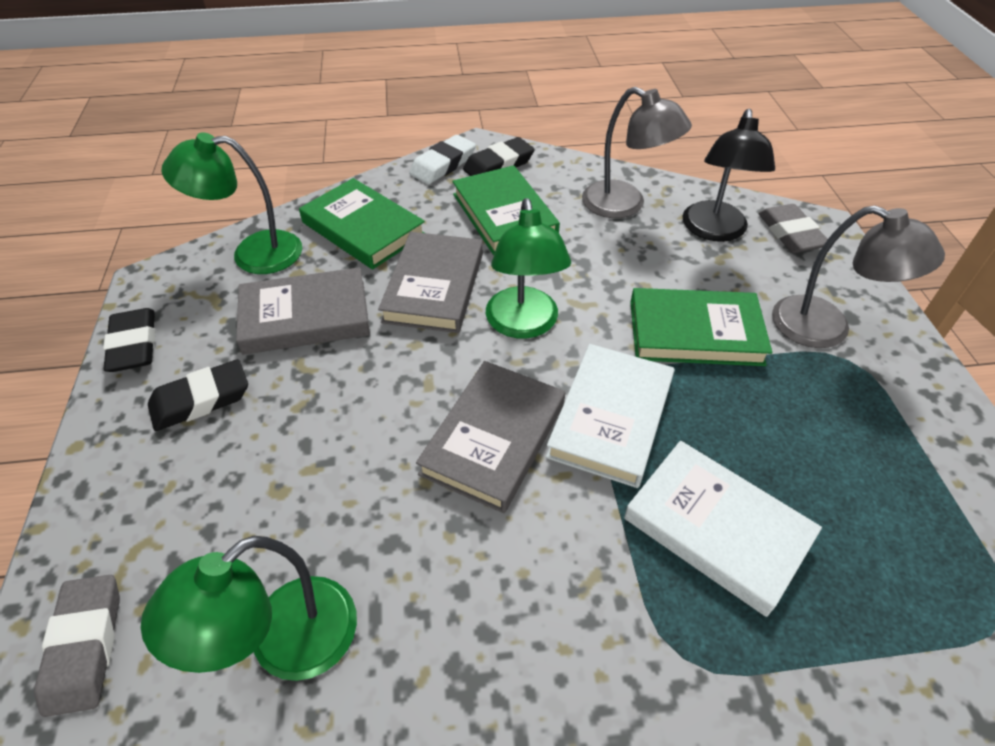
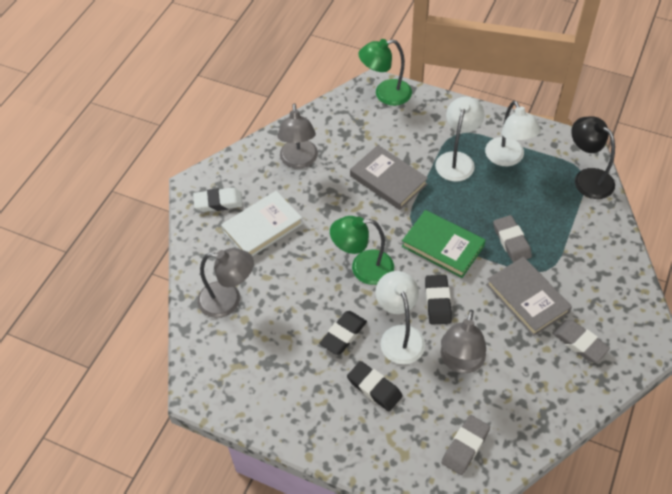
green book: [299,178,425,269] [452,165,560,255] [630,288,772,366] = 3 -> [402,210,486,278] = 1
green lamp: [141,536,357,681] [161,132,302,274] [486,198,571,339] = 3 -> [330,216,394,285] [358,39,412,106] = 2
grey book: [236,267,370,355] [378,232,483,333] [416,361,565,513] = 3 -> [350,145,428,210] [486,257,572,336] = 2
grey eraser: [34,575,120,717] [758,204,828,253] = 2 -> [442,415,490,475] [493,215,532,263] [552,320,610,362] = 3
grey lamp: [582,87,692,218] [772,205,945,348] = 2 -> [197,248,254,318] [277,103,318,169] [441,310,486,373] = 3
white book: [546,344,675,488] [624,441,822,617] = 2 -> [221,191,303,256] = 1
white lamp: none = 0 -> [375,271,425,364] [435,97,484,182] [485,101,541,166] = 3

